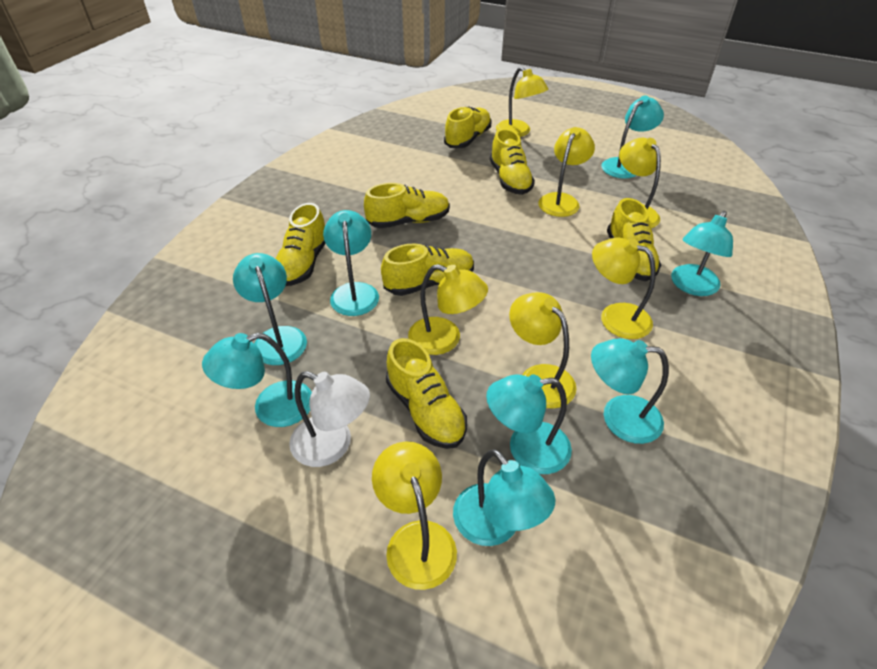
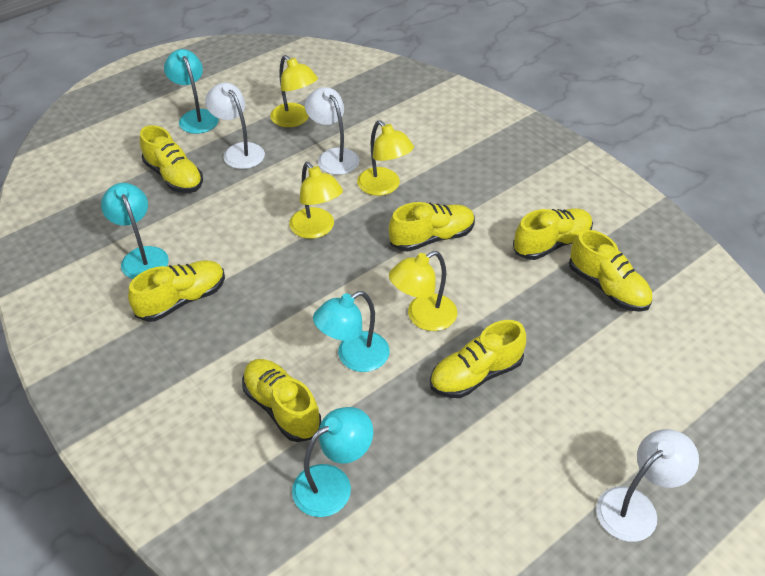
turquoise lamp: [202,333,312,427] [233,253,307,365] [323,210,379,316] [453,449,555,546] [486,374,572,474] [591,338,669,444] [601,95,664,179] [671,211,733,296] = 8 -> [101,183,169,279] [164,49,219,134] [292,407,373,517] [313,291,390,372] = 4
white lamp: [289,371,370,467] = 1 -> [205,83,265,169] [305,87,359,175] [596,429,699,542] = 3
yellow lamp: [372,442,457,590] [408,264,488,355] [496,67,549,137] [509,292,576,408] [538,127,595,217] [592,237,655,339] [619,138,661,228] = 7 -> [270,55,318,127] [289,162,343,239] [357,120,414,196] [389,251,457,331] = 4

